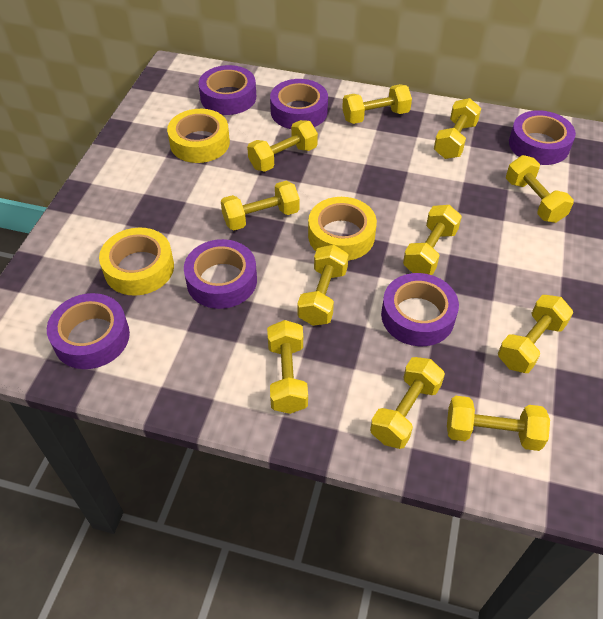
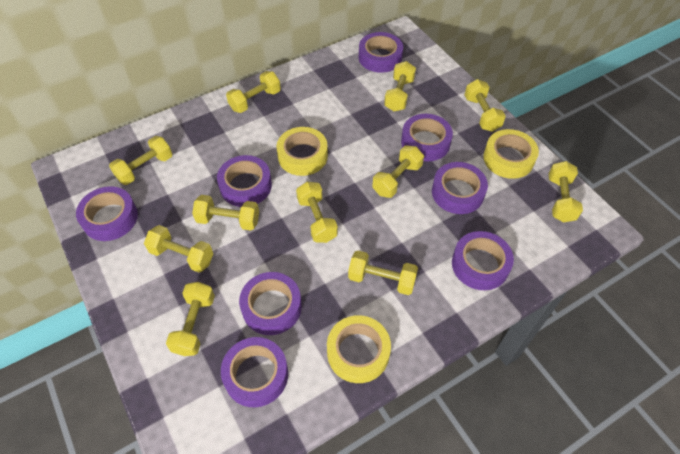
purple tape: [47,293,130,369] [184,239,257,309] [198,65,256,115] [270,79,328,129] [381,273,459,346] [509,110,576,165] = 6 -> [76,186,138,241] [217,155,272,207] [221,337,288,407] [239,272,302,335] [359,32,403,73] [401,114,453,161] [432,162,488,214] [452,231,514,290] = 8

